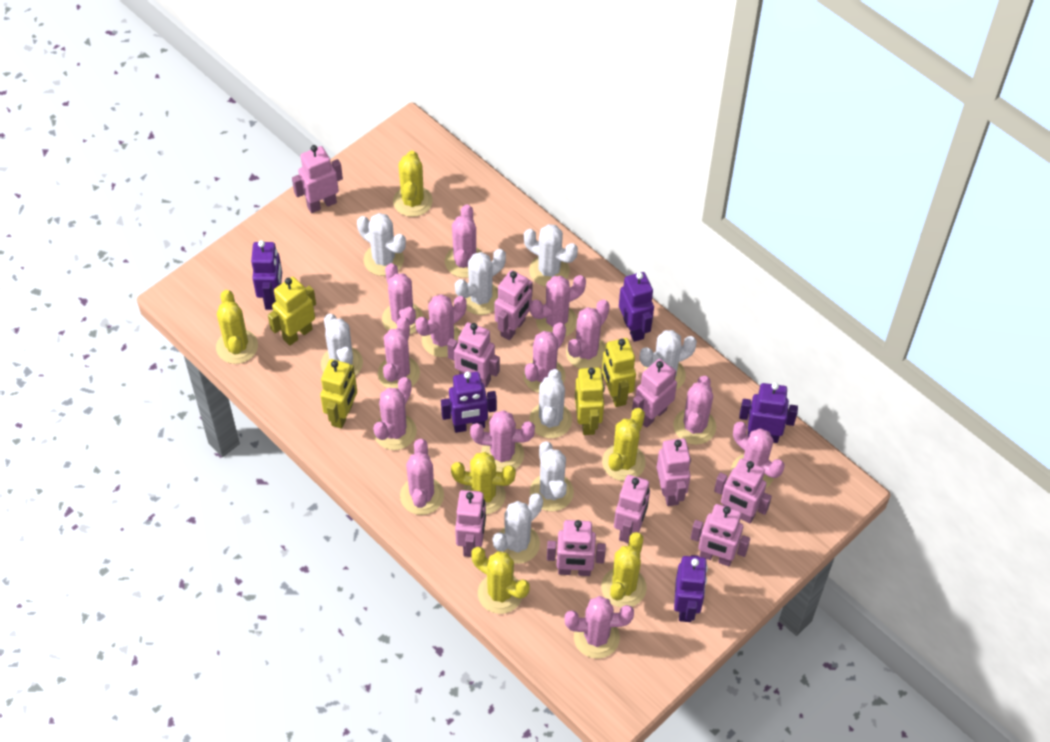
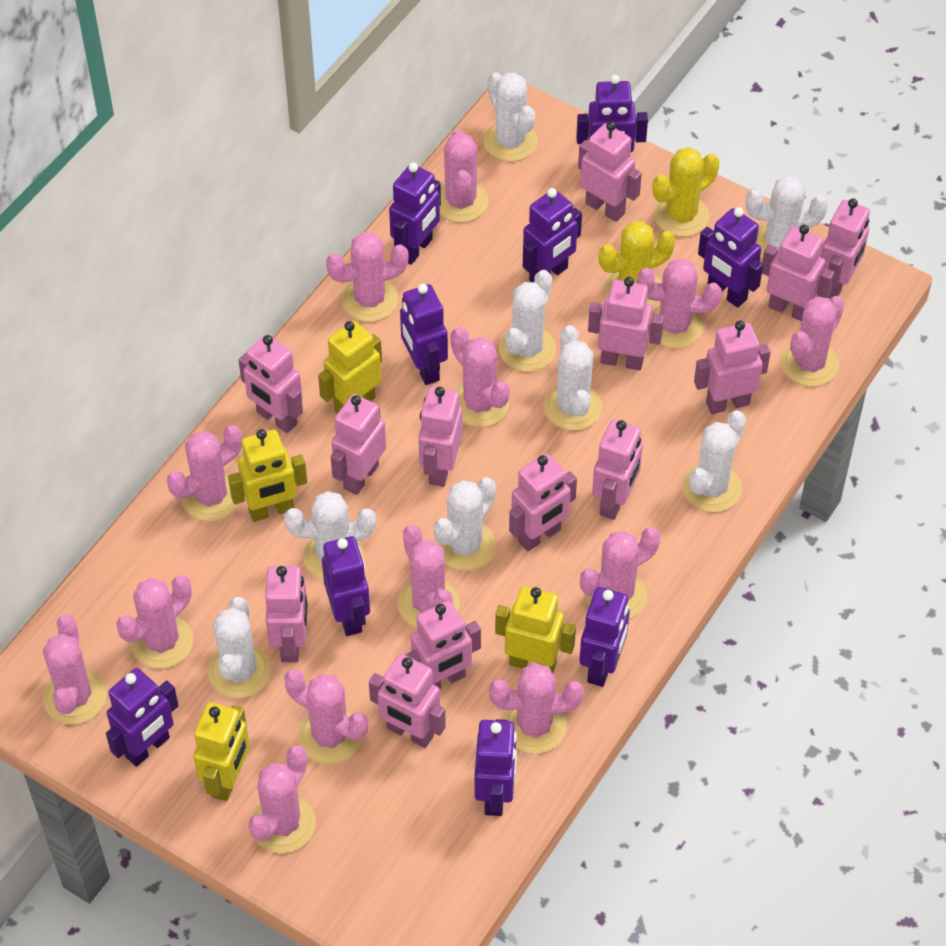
pink robot: [292,145,343,213] [447,322,500,388] [455,490,486,557] [495,270,533,340] [547,520,606,576] [614,475,650,543] [632,359,677,428] [657,438,691,506] [690,504,750,566] [714,459,772,524] = 10 -> [239,335,303,433] [265,566,308,662] [331,394,386,495] [369,654,446,748] [405,601,481,689] [418,387,462,487] [509,453,577,551] [578,121,642,222] [588,277,664,370] [592,419,643,520] [694,320,771,414] [762,225,835,321] [820,198,870,298] = 13
purple robot: [251,240,282,310] [441,371,497,433] [619,272,654,342] [674,555,708,622] [739,383,798,443] = 5 -> [106,668,179,767] [322,536,370,636] [389,163,441,265] [400,284,448,385] [475,719,517,816] [523,188,582,282] [576,75,648,156] [579,587,630,687] [698,207,763,307] = 9
yellow cactus: [216,290,258,364] [393,150,433,217] [451,452,516,514] [471,547,530,614] [601,532,647,608] [602,408,646,481] = 6 -> [599,221,675,306] [653,147,719,237] = 2

